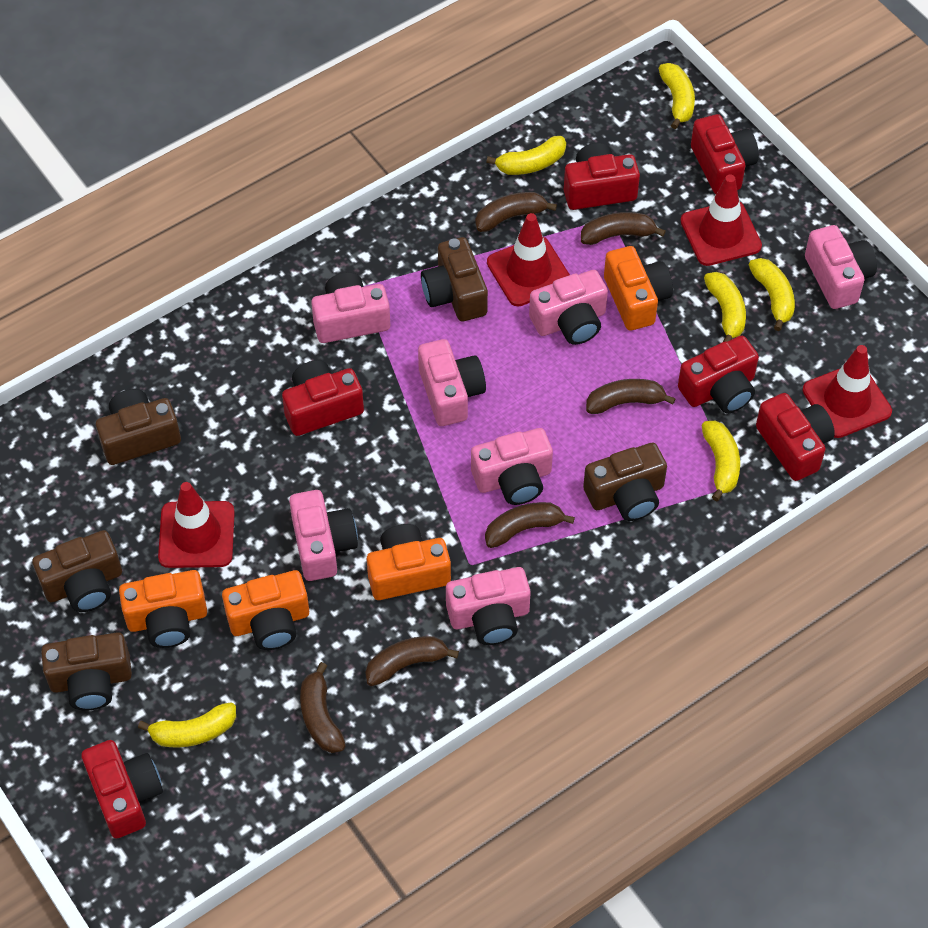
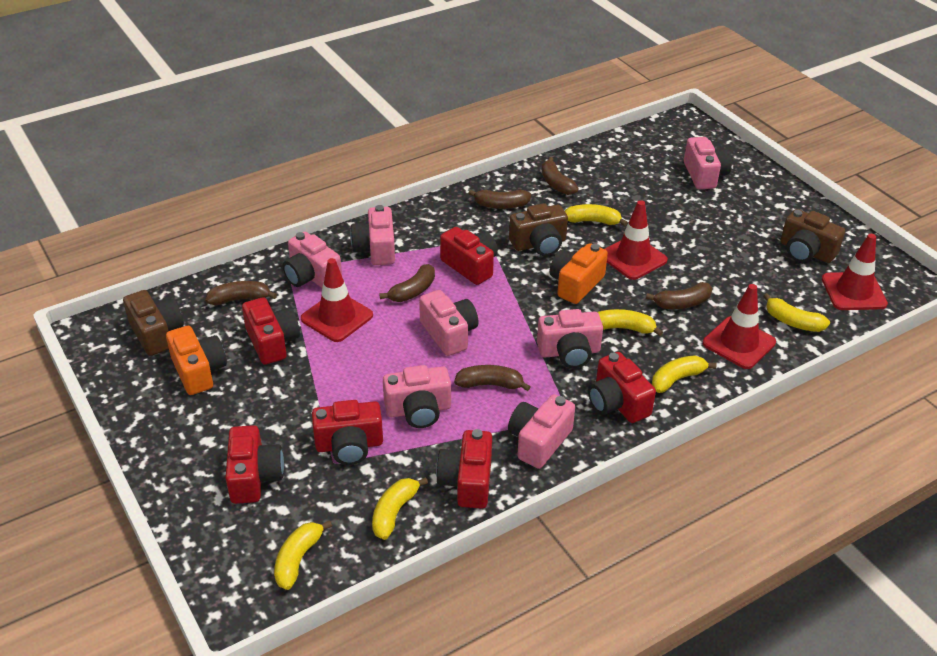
brown camera: [32,530,122,612] [41,632,132,710] [96,389,181,465] [421,237,488,321] [583,443,667,521] = 5 -> [123,290,184,356] [509,203,568,256] [781,209,845,263] = 3
orange camera: [119,570,207,648] [222,570,309,650] [367,524,451,600] [604,246,673,331] = 4 -> [166,326,227,395] [550,243,608,304] = 2

